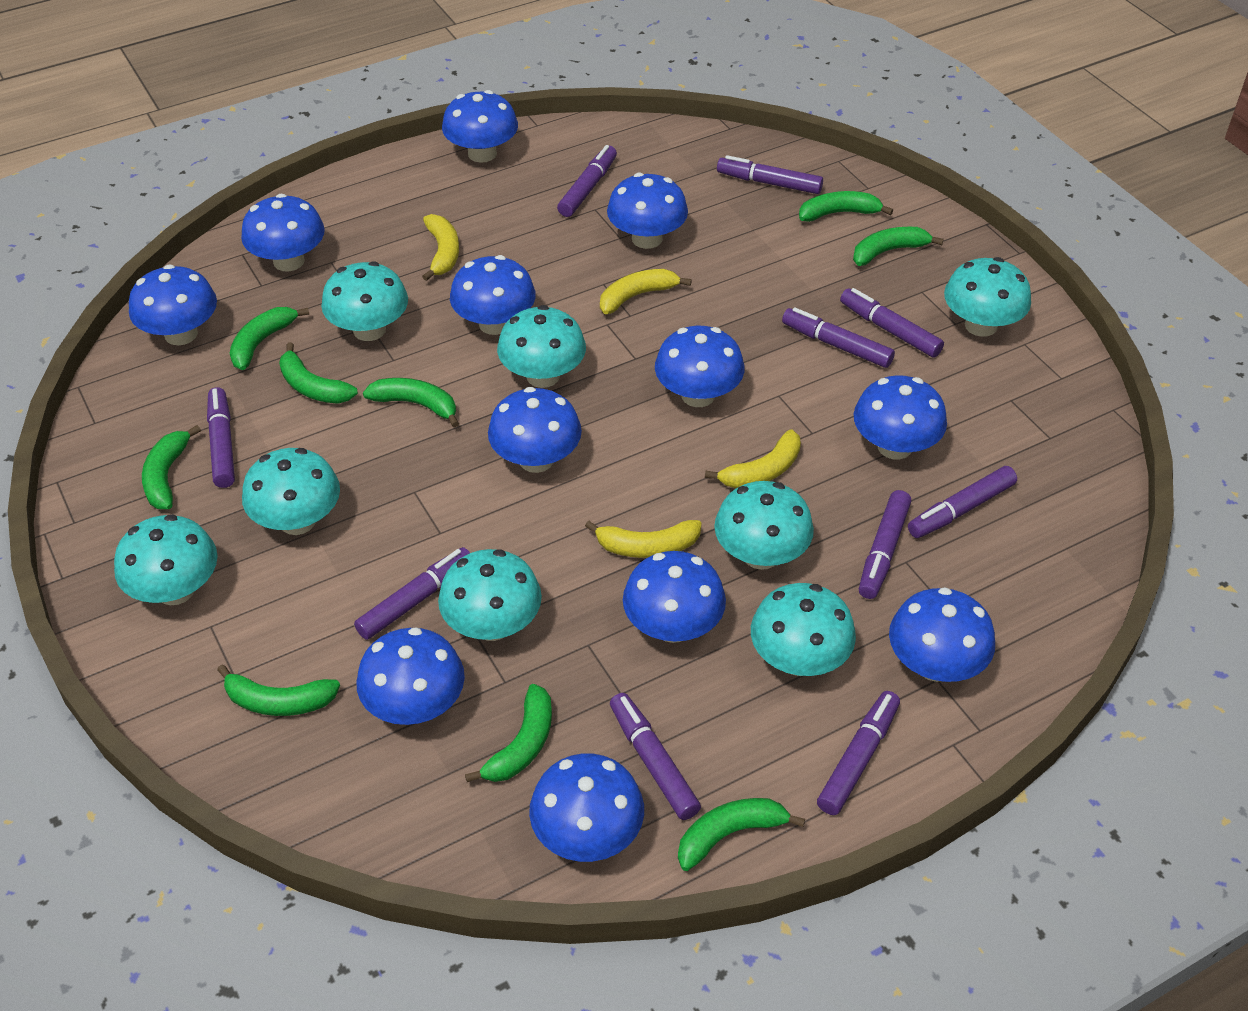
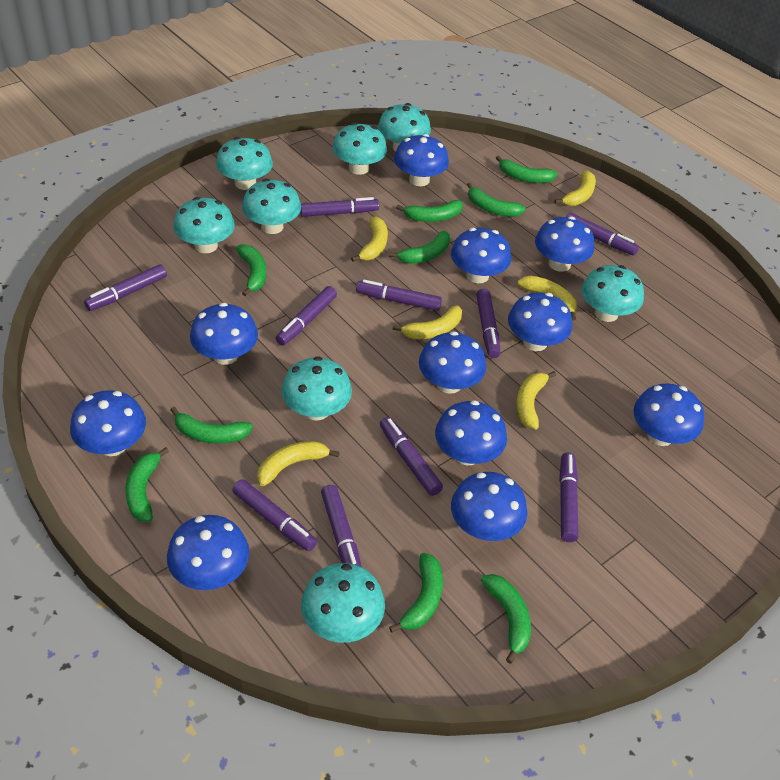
blue mushroom: [129,265,217,345] [241,194,325,271] [356,627,465,725] [442,90,518,163] [450,255,536,335] [488,387,582,473] [529,754,644,862] [607,173,688,249] [623,551,726,643] [655,326,745,407] [854,375,947,459] [889,587,995,682] = 12 -> [70,390,146,456] [167,515,249,590] [190,303,258,365] [394,134,449,186] [419,331,486,394] [435,400,507,465] [451,228,511,283] [451,472,527,541] [508,293,572,351] [535,216,594,272] [633,383,704,446] = 11
yellow banana: [422,214,459,281] [585,520,701,558] [600,269,692,314] [705,429,801,488] = 4 -> [257,441,340,486] [351,217,388,262] [393,305,462,339] [516,371,556,430] [517,276,577,321] [554,171,596,206] = 6

